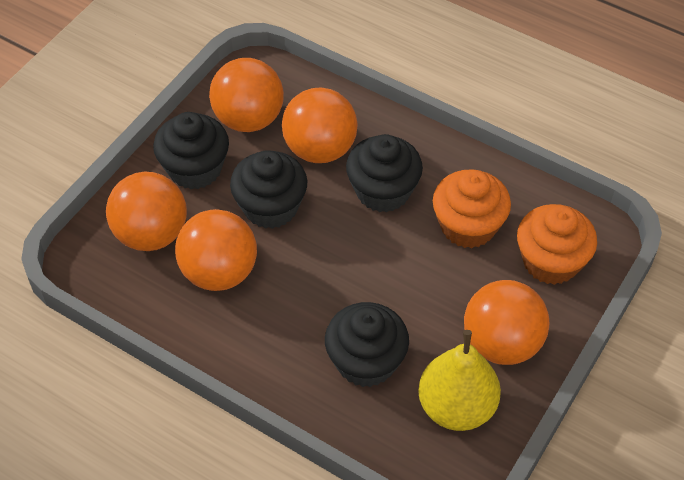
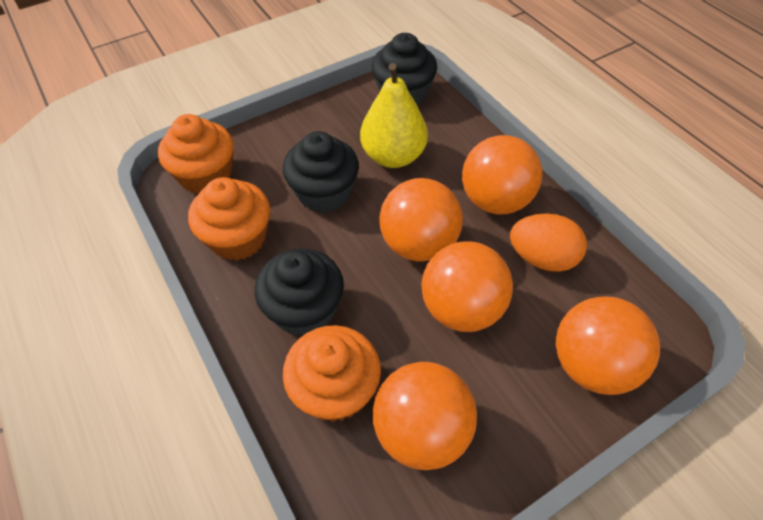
black cupcake: [153,112,229,189] [230,150,307,229] [325,302,409,387] [346,134,423,212] = 4 -> [255,248,344,336] [283,131,359,213] [372,33,437,105] = 3
orange cupcake: [433,169,511,248] [517,204,597,285] = 2 -> [158,114,234,194] [188,177,270,261] [283,325,381,422] = 3
orange egg: none = 0 -> [510,214,587,272] = 1

